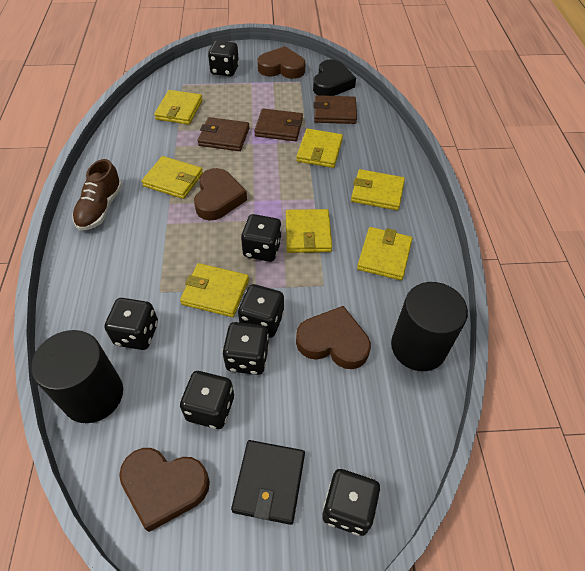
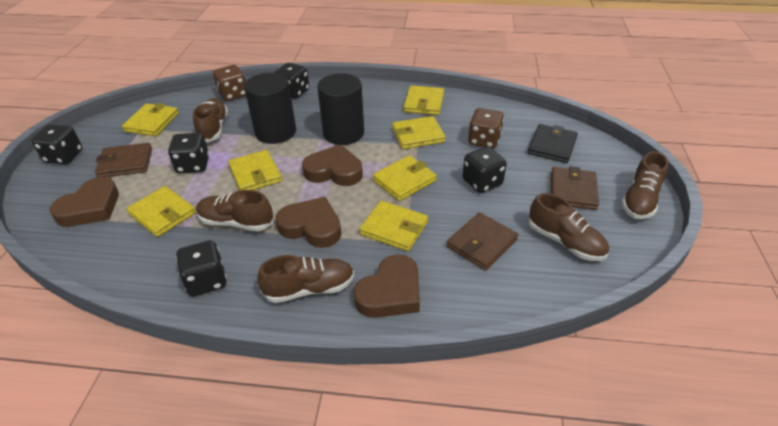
black dice: [104,298,158,350] [180,371,234,429] [208,40,239,77] [222,322,269,375] [238,284,284,338] [241,214,282,262] [322,469,380,536] = 7 -> [31,125,82,164] [168,133,209,173] [176,240,227,297] [274,63,309,99] [462,147,507,193] = 5
black heart: [313,59,356,96] = 1 -> none = 0
brown dice: none = 0 -> [213,65,246,101] [468,108,504,149] = 2
brown shoe: [72,159,123,231] = 1 -> [193,98,228,143] [196,190,274,231] [257,255,354,303] [528,193,609,261] [621,151,668,219] = 5

